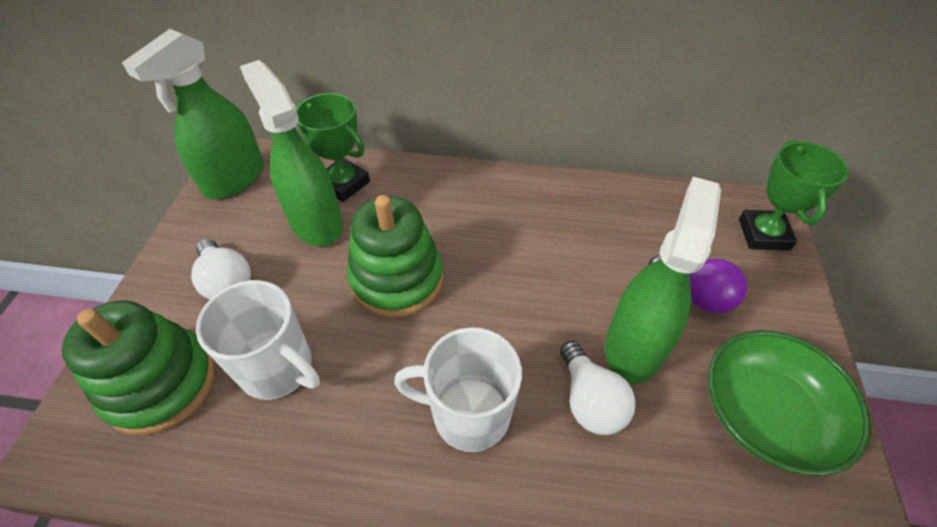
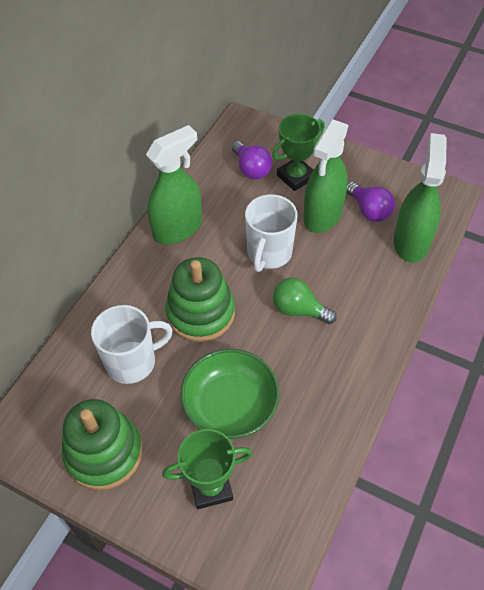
green light bulb: none = 0 -> [273,277,337,324] = 1
purple light bulb: [649,255,747,314] = 1 -> [232,141,272,180] [346,182,395,222] = 2
white light bulb: [191,239,251,300] [560,341,636,435] = 2 -> none = 0

